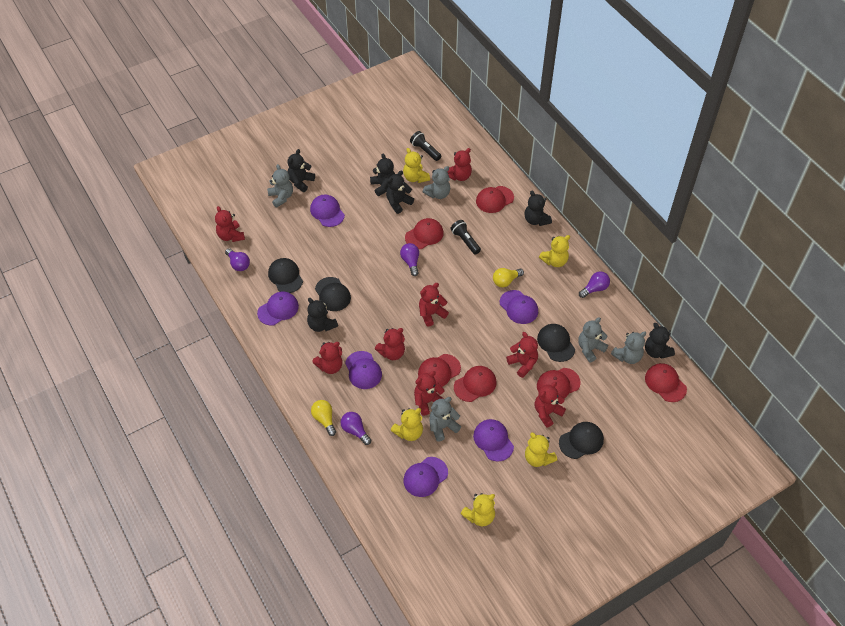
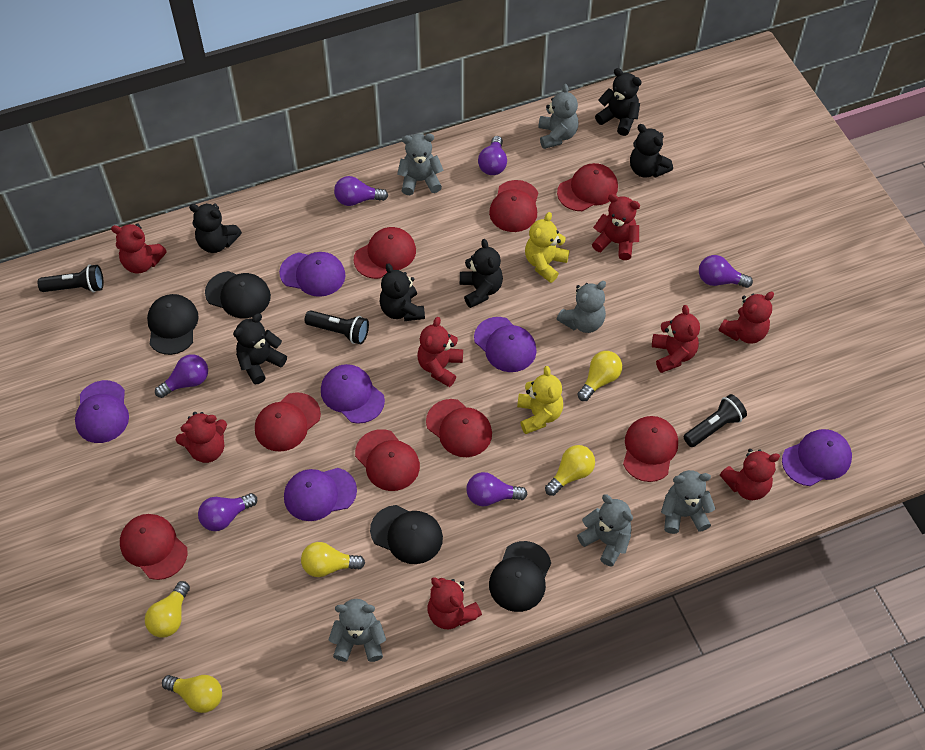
black flashlight: [410,131,441,161] [450,220,481,255] = 2 -> [38,264,104,292] [305,310,369,344] [684,394,747,447] = 3
grey teddy bear: [267,164,293,208] [423,166,450,199] [429,397,461,442] [578,317,608,362] [611,331,646,364] = 5 -> [329,599,386,662] [397,133,443,195] [538,84,578,149] [557,281,606,333] [577,494,633,566] [661,470,716,534] = 6
purple light bulb: [225,248,250,271] [341,412,371,445] [400,243,419,276] [579,272,610,298] = 4 -> [155,354,208,398] [198,493,257,531] [334,176,388,206] [466,472,527,507] [478,136,507,175] [699,255,753,288] = 6
red cap: [405,218,444,249] [418,354,461,387] [454,366,496,402] [476,186,514,213] [537,368,581,398] [645,363,687,402] = 6 -> [120,514,188,580] [255,392,321,452] [354,227,416,279] [355,429,420,491] [426,399,492,457] [489,180,538,232] [557,163,618,211] [623,416,678,482] = 8
yellow light bulb: [311,400,336,436] [493,268,524,287] = 2 -> [145,581,190,637] [162,675,222,713] [301,542,365,577] [545,445,595,496] [577,351,622,401] = 5
yellow teddy bear: [391,408,423,441] [403,148,430,183] [461,493,495,527] [525,432,557,467] [539,235,570,267] = 5 -> [517,366,563,434] [525,212,570,283] = 2

